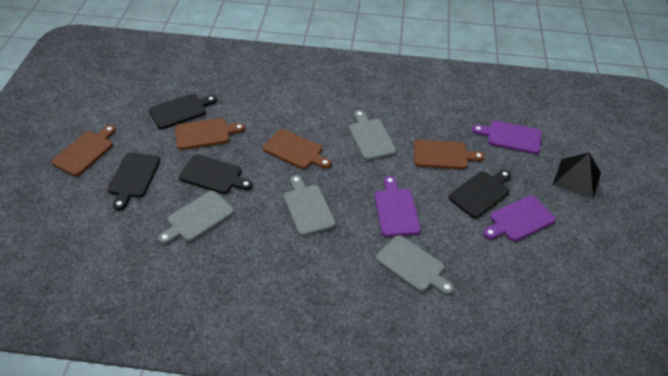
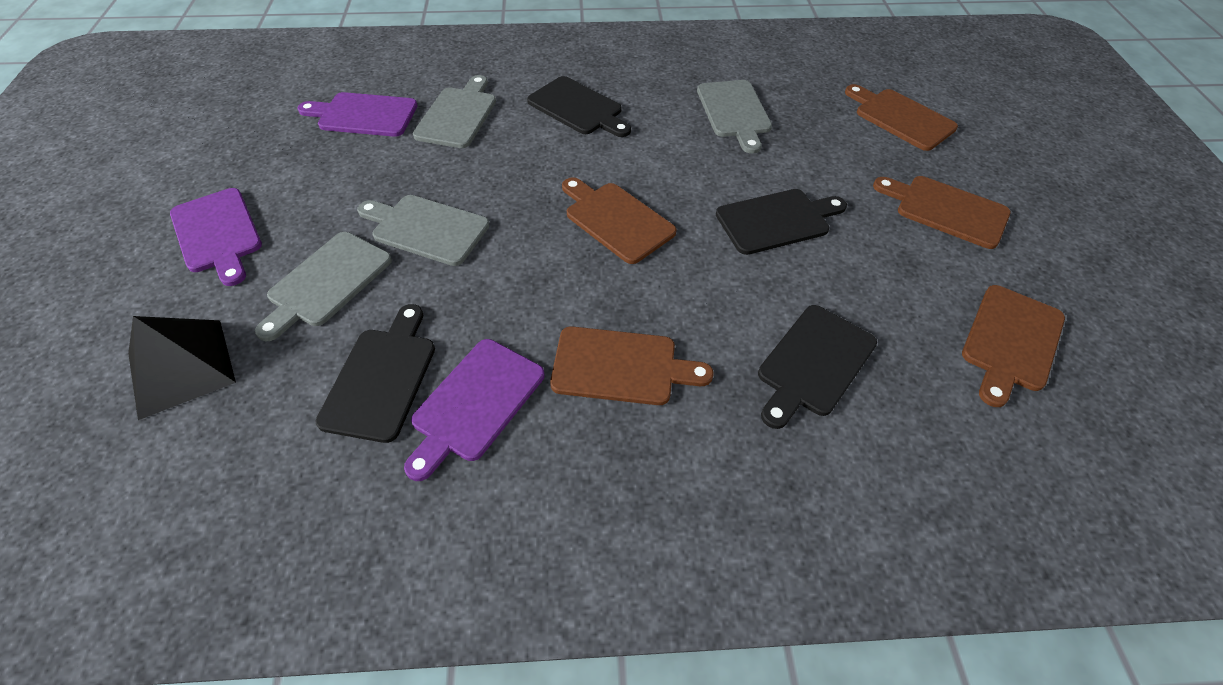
brown cutting board: [51,125,116,176] [175,118,245,150] [263,129,331,169] [414,140,485,169] = 4 -> [550,326,714,405] [562,177,677,264] [845,84,958,151] [873,176,1011,249] [962,285,1065,407] = 5

